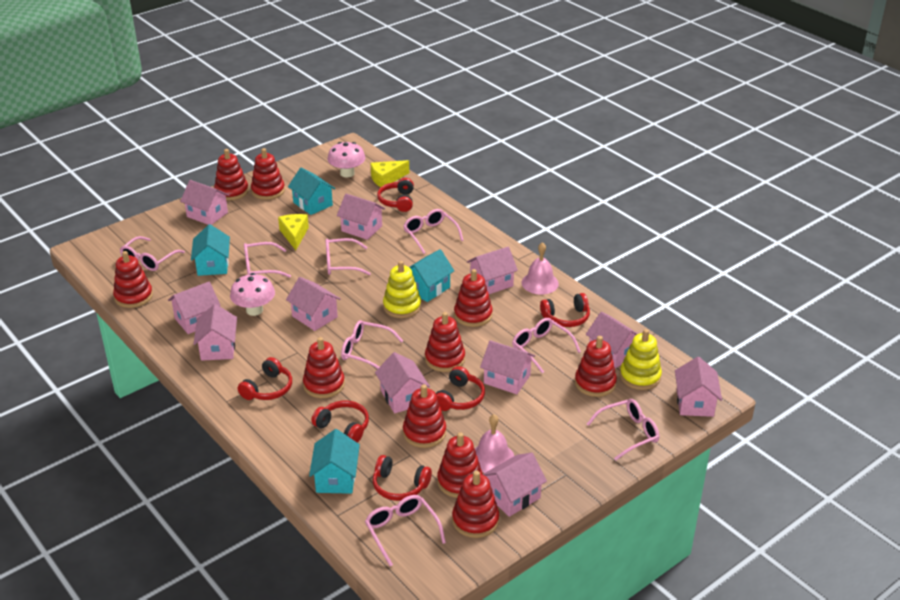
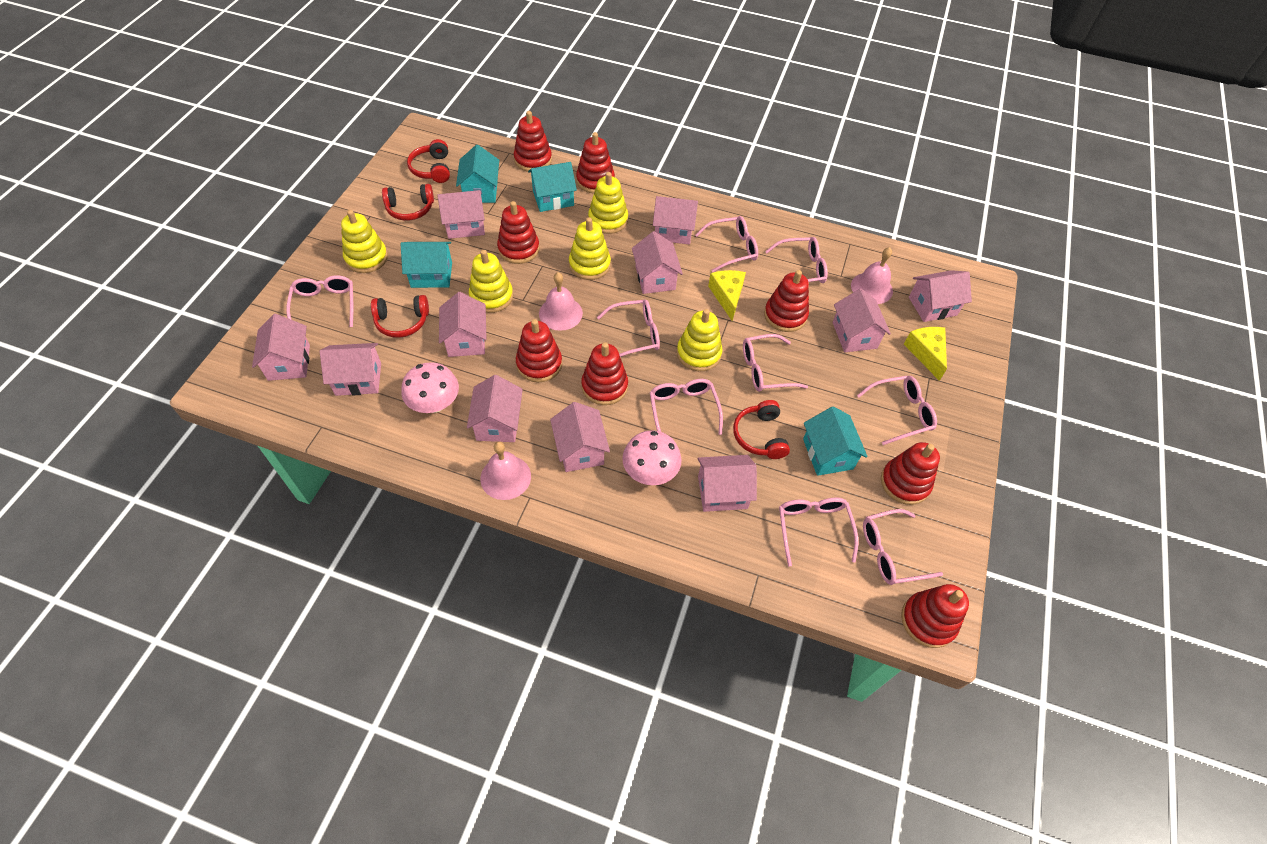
pink bell: [475,414,514,473] [521,242,559,295] = 2 -> [480,441,531,500] [539,272,583,331] [851,247,893,304] = 3
pink glasses: [120,236,185,271] [244,242,291,278] [325,238,371,275] [341,320,403,369] [365,495,446,566] [403,209,463,254] [512,318,581,373] [587,399,659,460] = 8 -> [286,275,353,327] [597,299,660,357] [650,379,723,435] [695,216,758,272] [743,334,808,392] [765,237,828,283] [779,498,859,567] [857,376,937,445] [863,509,943,585] = 9
red headphones: [238,357,292,400] [311,400,369,443] [373,455,432,501] [377,178,414,212] [436,366,485,411] [540,293,590,327] = 6 -> [371,295,429,338] [382,184,434,221] [407,139,450,183] [733,400,790,459] = 4
red stacking toy: [113,251,153,308] [214,149,249,200] [251,148,285,200] [303,337,345,398] [403,384,446,448] [425,312,465,372] [437,432,483,498] [452,471,499,538] [454,269,493,327] [575,336,617,397] = 10 -> [497,201,540,264] [514,111,552,172] [516,319,562,382] [576,132,615,194] [581,342,628,405] [764,270,809,332] [881,442,940,505] [901,584,969,648] = 8
yellow stacking toy: [383,261,421,318] [620,329,662,390] = 2 -> [341,210,388,273] [469,250,513,313] [569,217,611,280] [588,172,628,234] [677,309,723,371] = 5

